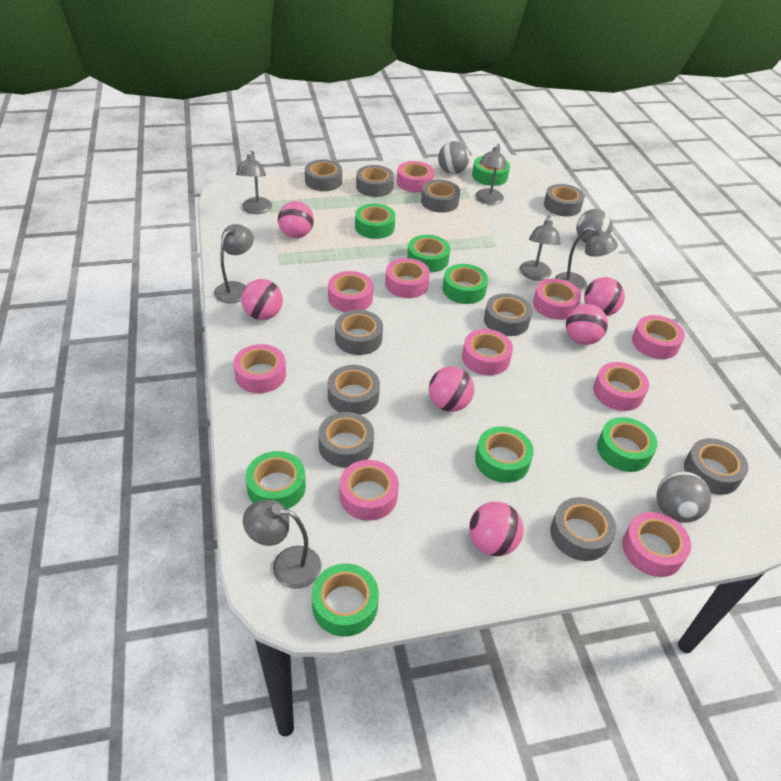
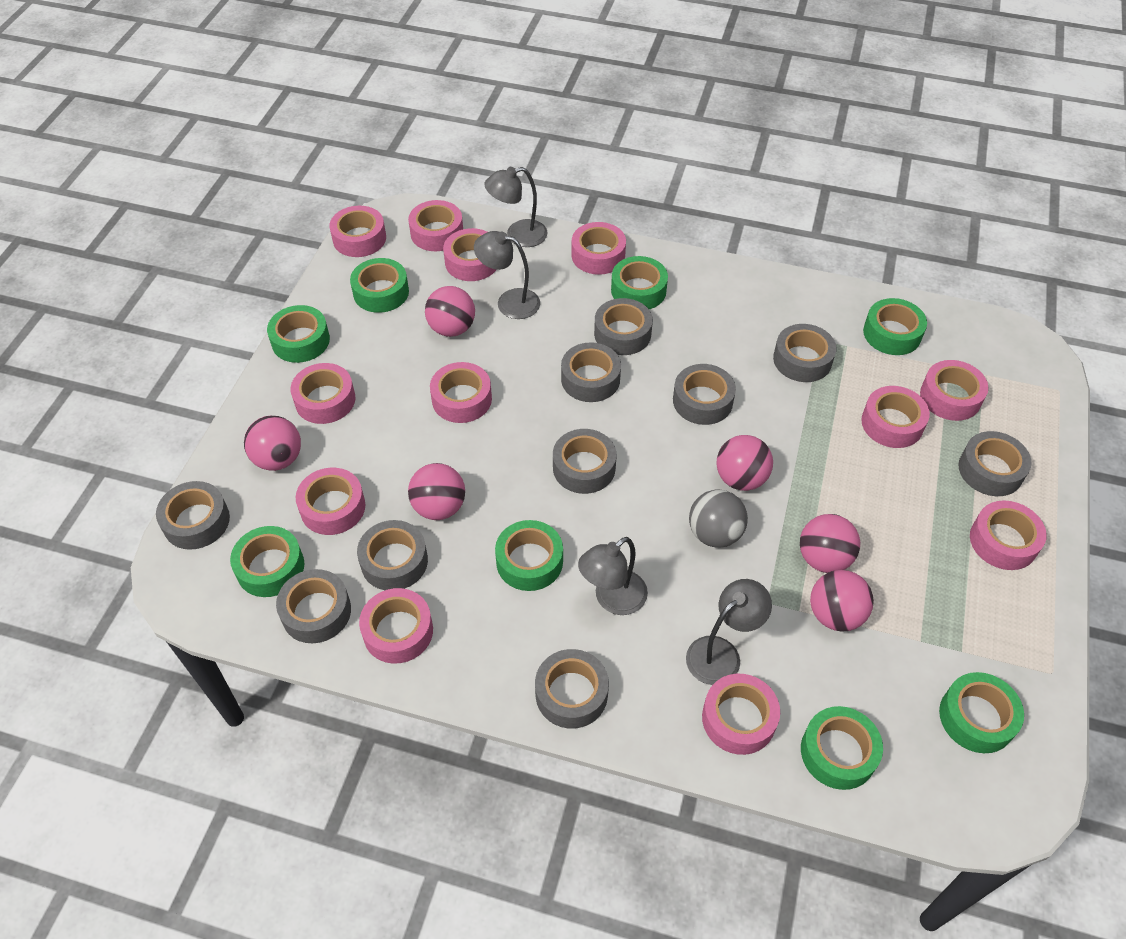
grey ball: [438,141,470,174] [576,209,613,243] [656,471,711,523] = 3 -> [689,490,748,548] = 1
grey lamp: [214,224,254,304] [236,151,272,214] [243,500,321,589] [476,144,507,205] [520,216,561,281] [555,227,618,292] = 6 -> [474,231,540,319] [484,167,548,247] [578,537,648,615] [686,579,772,685] = 4
pink tape: [233,344,286,393] [328,271,373,312] [340,460,399,521] [385,258,430,298] [397,161,434,193] [462,329,513,375] [533,279,581,320] [593,362,649,411] [622,512,691,577] [632,315,685,359] = 10 -> [290,363,356,424] [296,468,365,535] [330,206,386,257] [359,588,433,664] [408,200,463,251] [430,362,492,423] [443,228,497,281] [571,222,626,275] [702,674,780,755] [861,386,930,448] [920,360,988,421] [970,500,1047,570] = 12

